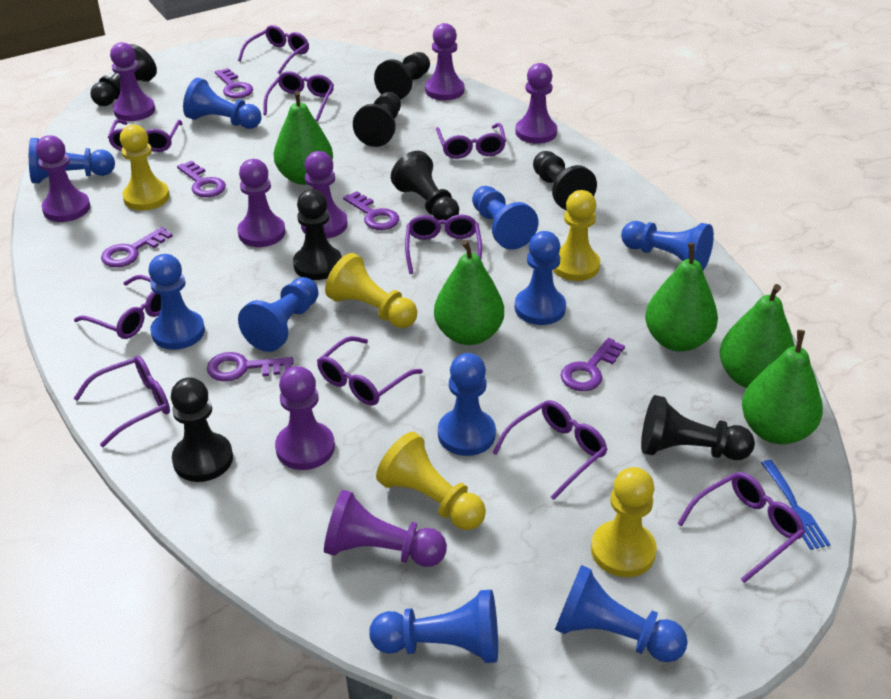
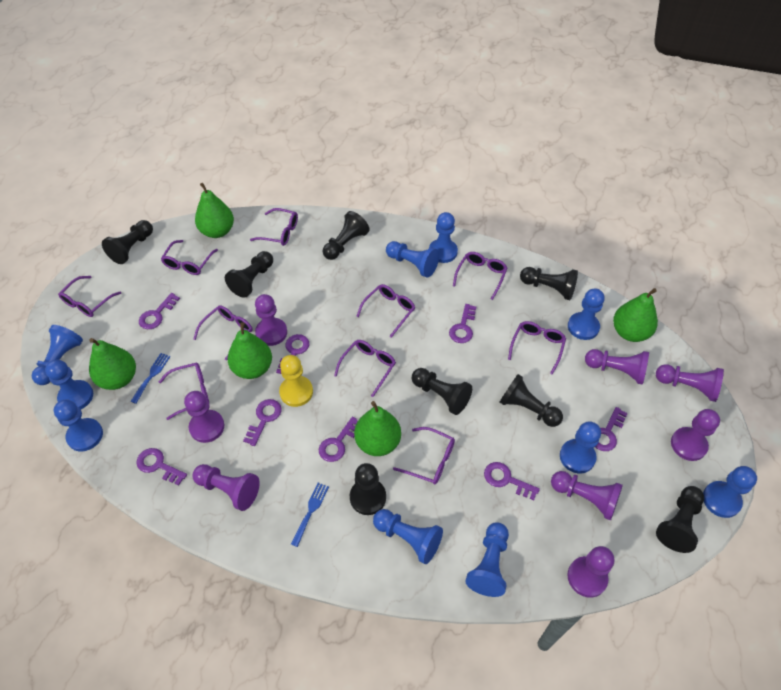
blue fork: [761,460,831,550] = 1 -> [130,353,171,404] [291,483,329,547] = 2
purple key: [101,227,173,267] [177,161,226,197] [207,352,293,381] [215,68,253,98] [343,191,399,230] [560,338,625,391] = 6 -> [136,448,187,486] [139,293,180,329] [243,399,282,446] [276,334,309,374] [319,417,358,462] [449,304,476,343] [484,462,540,500] [595,407,628,451] = 8
yellow pawn: [120,125,170,211] [325,253,417,328] [376,432,486,530] [553,190,600,281] [591,467,657,577] = 5 -> [279,355,313,407] = 1

